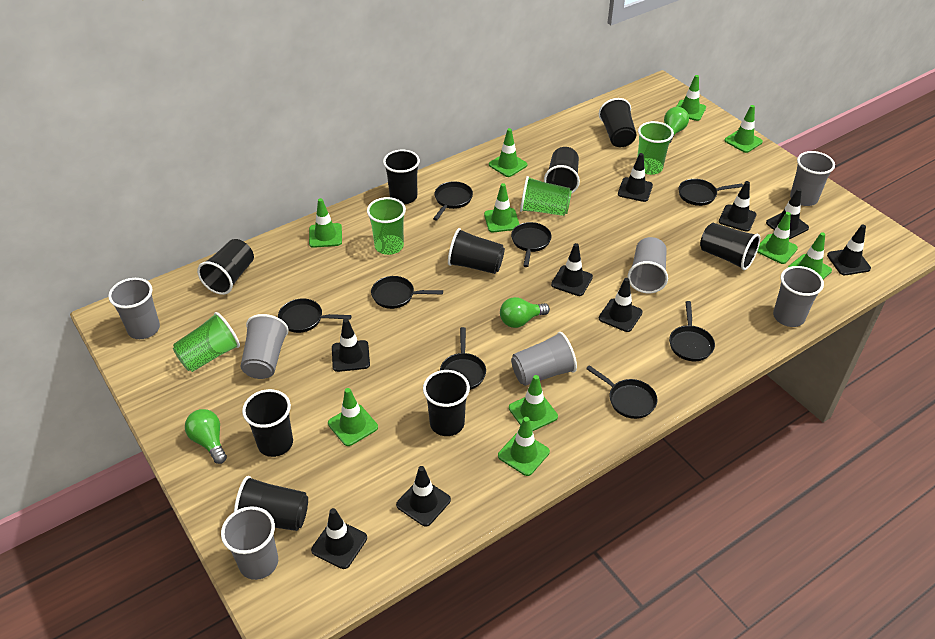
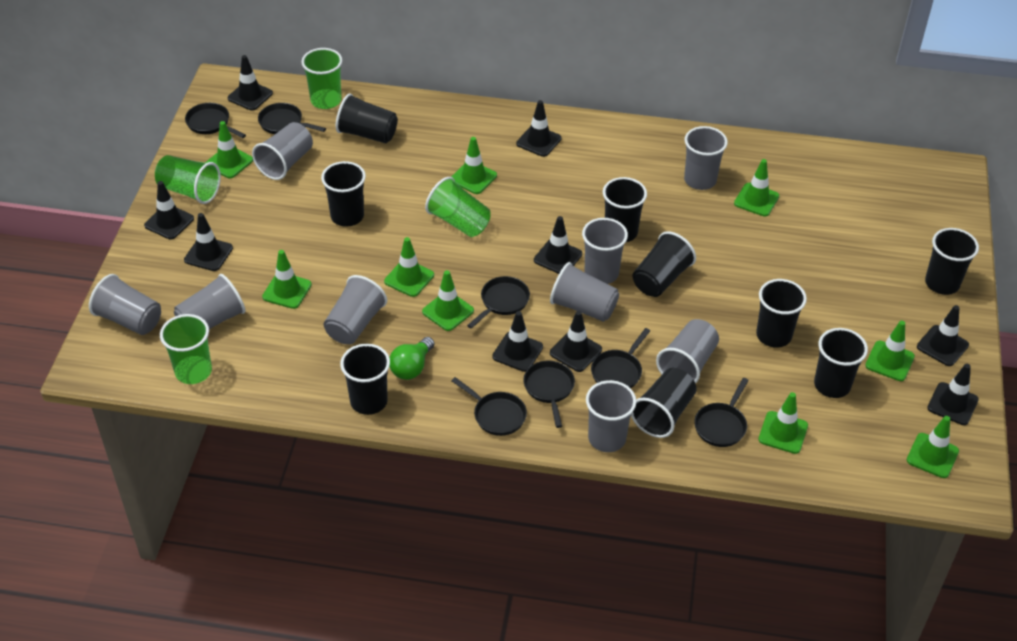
black pan: [278,298,352,333] [371,276,443,309] [433,181,473,220] [440,327,486,390] [511,222,552,267] [586,365,657,419] [669,301,715,361] [679,179,743,206] = 8 -> [185,103,246,138] [258,103,326,134] [452,377,527,436] [467,276,530,329] [523,360,575,428] [591,328,650,388] [694,378,749,447] = 7
green light bulb: [185,409,227,464] [500,297,550,328] [664,107,689,143] = 3 -> [389,337,435,380] = 1
green traffic cone: [309,198,342,248] [328,388,378,446] [484,183,519,232] [489,128,527,177] [498,417,550,476] [509,375,558,431] [676,75,706,121] [724,105,763,153] [757,212,798,264] [788,232,832,279] = 10 -> [206,121,253,178] [262,250,312,309] [384,237,434,297] [422,270,474,331] [451,137,497,194] [734,159,779,217] [758,392,808,454] [865,321,915,381] [907,416,959,478] = 9
grey cup: [108,278,160,339] [221,506,278,580] [241,314,289,379] [511,332,577,386] [628,237,668,293] [773,266,824,327] [790,151,835,206] = 7 -> [89,274,161,335] [174,274,246,329] [252,122,313,180] [323,275,387,344] [550,262,619,322] [582,218,628,284] [586,380,636,452] [656,319,719,384] [684,126,728,190] = 9

